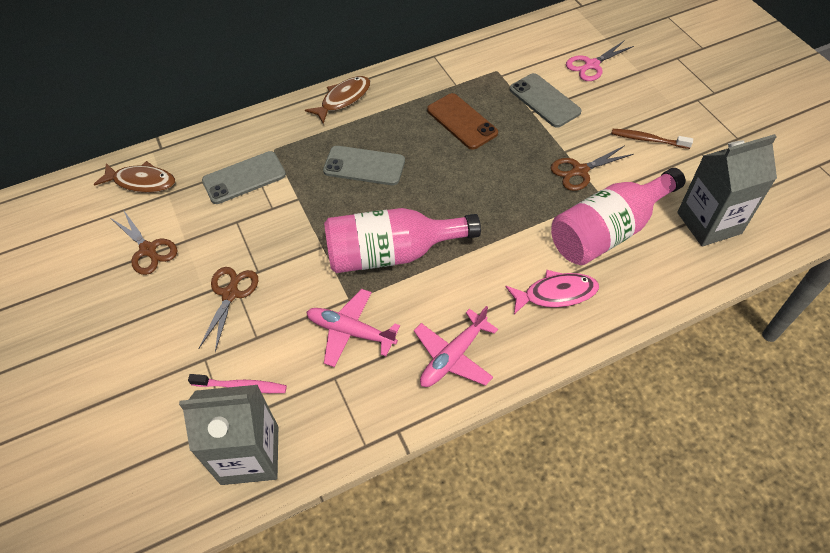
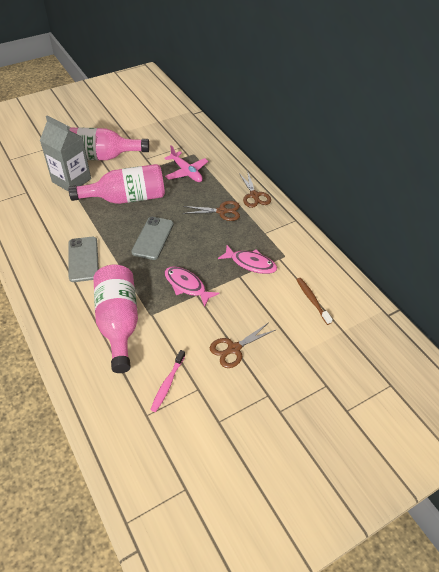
brown fish: [94,161,175,193] [305,76,370,124] = 2 -> none = 0
brown phone: [427,93,498,150] = 1 -> none = 0
grey carton: [179,385,278,485] [677,134,777,246] = 2 -> [40,116,91,192] = 1
grey phone: [202,151,286,204] [323,146,405,185] [510,73,582,128] = 3 -> [69,237,99,282] [131,217,174,260] = 2
pink bottle: [324,208,481,273] [551,168,686,265] = 2 -> [68,164,165,204] [70,127,149,160] [93,264,138,373] = 3
pink fish: [505,270,599,314] = 1 -> [165,266,219,307] [218,245,277,274] = 2
pink plane: [306,289,400,367] [414,306,498,387] = 2 -> [164,145,208,182] = 1
pink scissors: [566,40,634,81] = 1 -> none = 0

